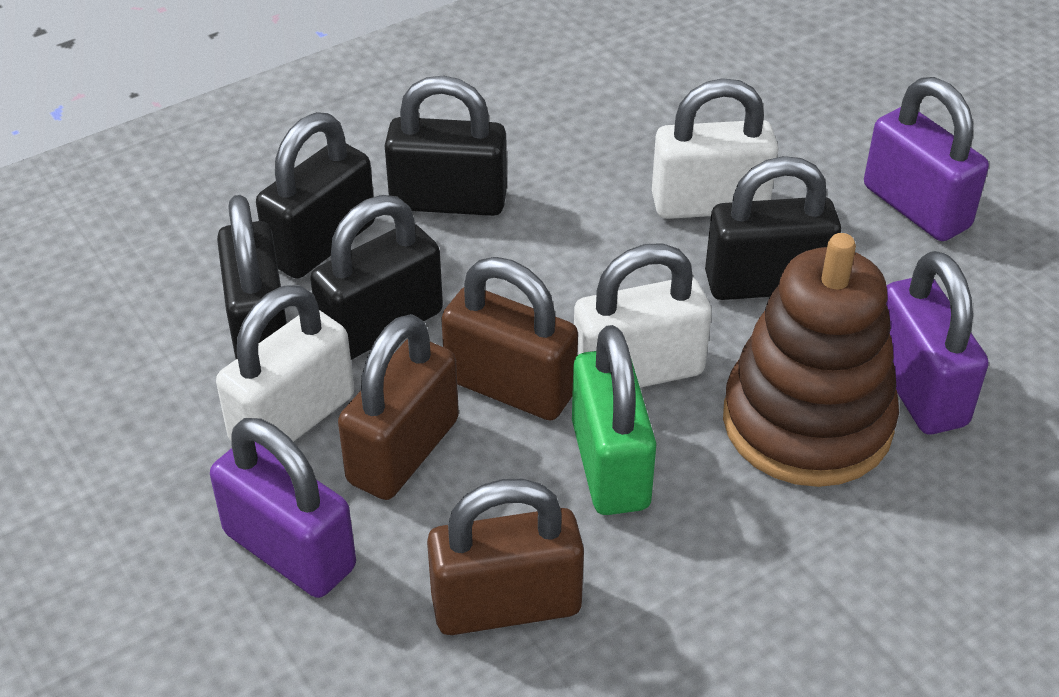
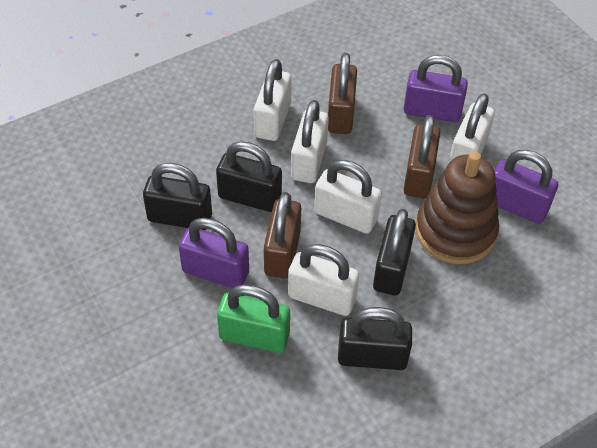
black padlock: [217,195,287,359] [256,112,375,279] [310,195,443,360] [385,76,507,216] [705,156,841,300] = 5 -> [143,163,212,230] [216,141,282,212] [338,307,412,370] [373,209,416,295] = 4
white padlock: [216,285,354,442] [574,243,712,388] [652,78,778,219] = 3 -> [254,59,292,141] [288,244,359,316] [291,100,329,183] [314,160,382,234] [448,93,495,164] = 5

